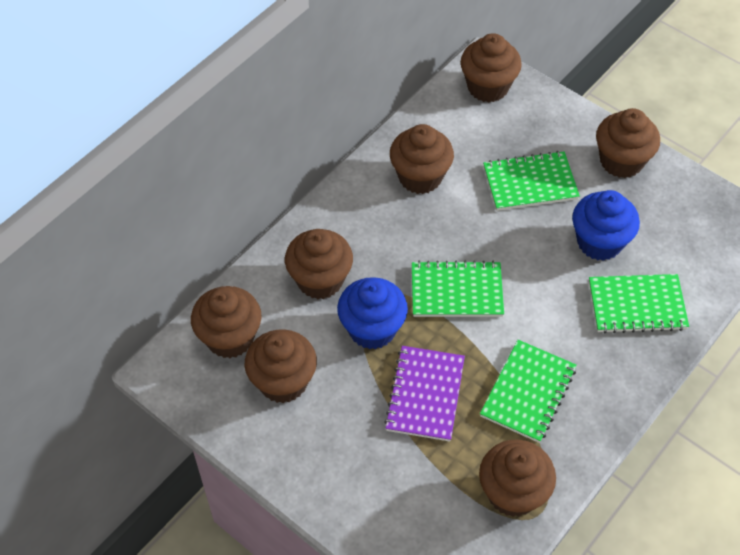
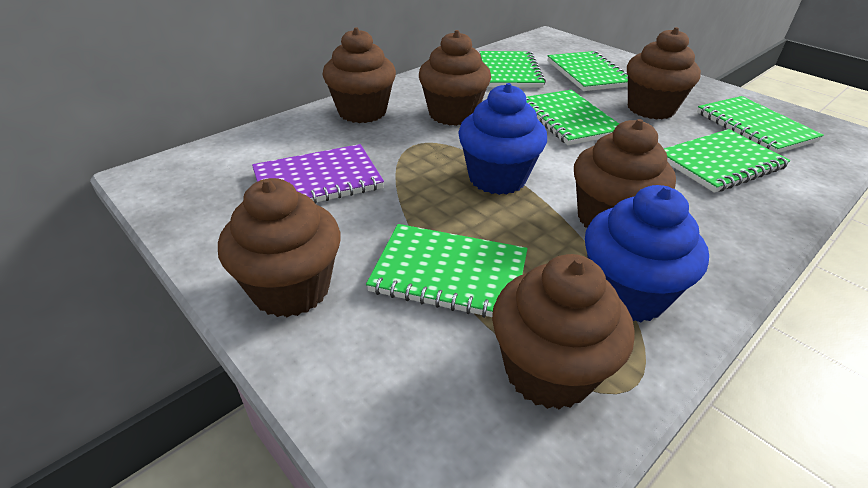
brown cupcake: [191,286,261,358] [245,329,317,403] [285,229,353,299] [390,124,454,194] [461,33,522,103] [479,439,556,517] [596,108,660,178] = 7 -> [218,178,340,317] [322,27,396,123] [419,30,491,126] [492,254,635,410] [574,119,676,228] [627,27,701,119] = 6
green notebook: [412,261,504,317] [480,340,577,443] [483,151,580,211] [589,274,689,334] = 4 -> [366,224,527,318] [480,51,546,88] [526,90,619,145] [547,51,628,91] [664,129,791,193] [697,96,824,153] = 6

